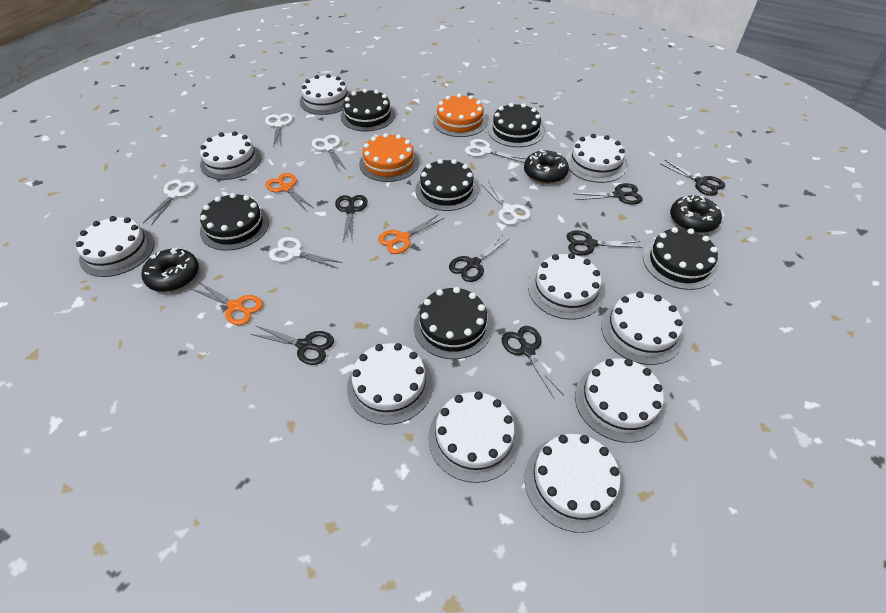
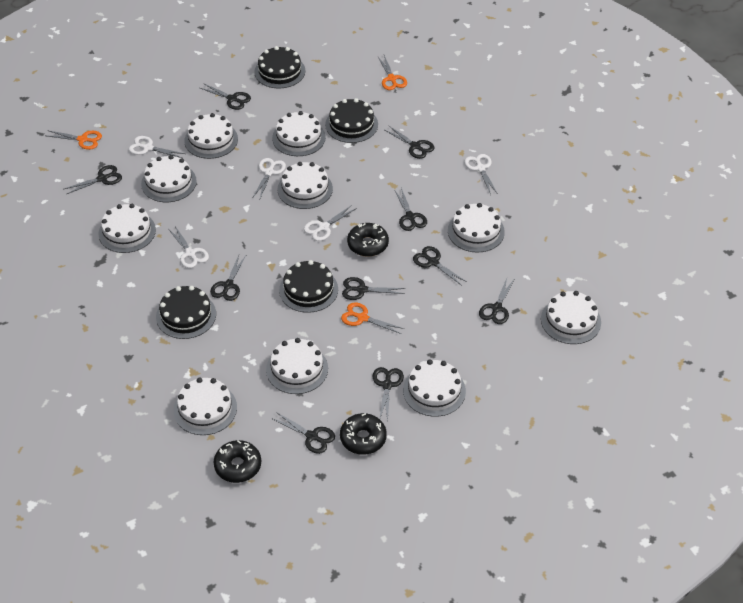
black cake: [200,193,269,251] [341,89,395,131] [414,287,493,359] [415,159,478,211] [488,103,544,147] [643,227,718,290] = 6 -> [156,286,216,339] [254,46,305,88] [279,260,338,313] [325,98,378,143] = 4
black scissors: [250,325,334,365] [335,195,368,241] [449,236,510,282] [502,326,564,398] [567,230,642,255] [573,183,643,205] [661,160,725,196] = 7 -> [64,165,122,194] [200,83,251,110] [210,255,246,301] [271,412,335,454] [342,277,405,300] [373,367,404,421] [385,126,434,159] [394,188,427,231] [413,246,467,286] [479,278,515,324] = 10
orange cake: [359,133,419,182] [433,94,487,137] = 2 -> none = 0
white scissors: [143,179,196,225] [265,113,293,148] [269,237,342,268] [312,135,346,170] [465,139,526,163] [481,181,531,225] = 6 -> [129,136,185,158] [168,226,209,268] [253,158,286,198] [304,205,357,241] [464,154,498,195] = 5

